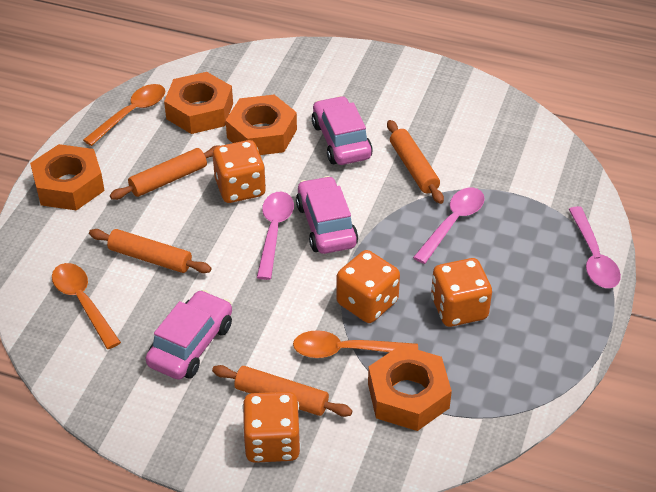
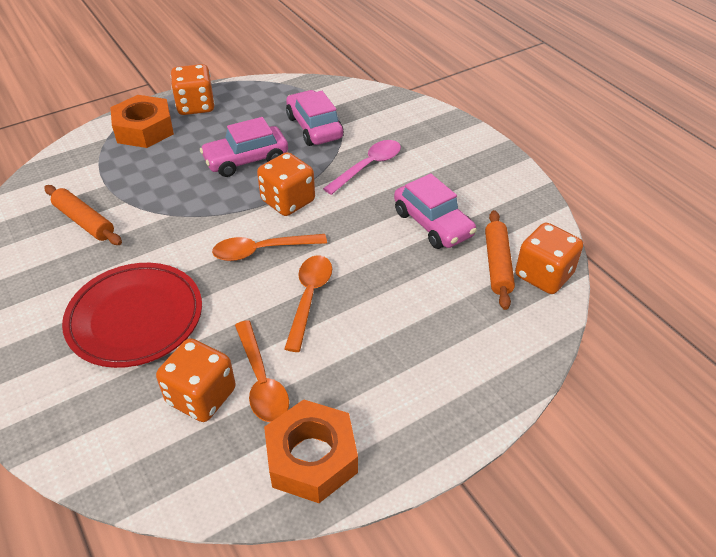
orange nut: [30,144,105,211] [164,72,233,134] [226,95,297,155] [368,345,452,431] = 4 -> [110,95,174,148] [264,399,358,503] = 2
orange rolling pin: [89,229,212,273] [110,145,219,200] [212,365,352,417] [387,120,444,204] = 4 -> [44,185,122,245] [485,210,515,310] = 2
pink spoon: [257,192,294,280] [413,188,485,264] [569,206,621,288] = 3 -> [323,140,401,195] = 1
red plate: none = 0 -> [62,263,202,368] = 1

